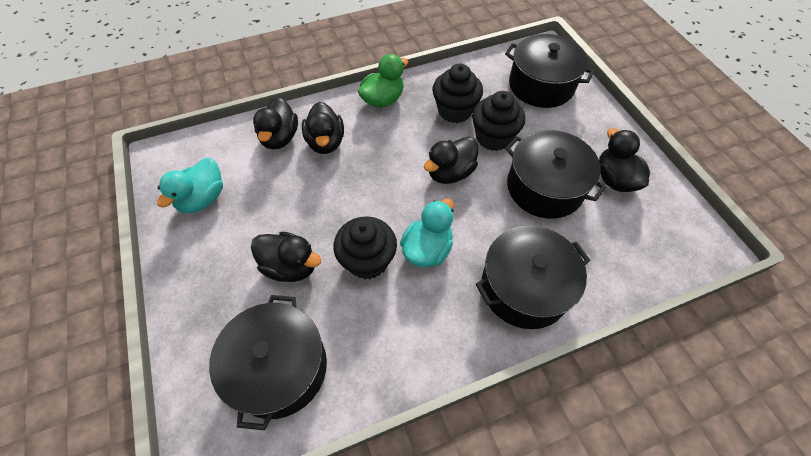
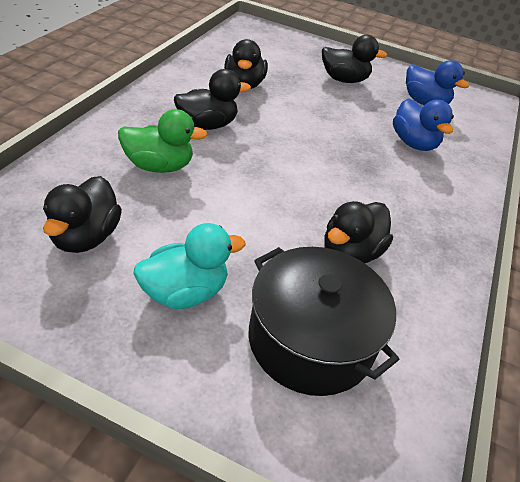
black cupcake: [333,216,397,280] [432,64,483,123] [472,91,525,151] = 3 -> none = 0
black pot: [209,295,327,430] [476,226,590,329] [505,34,594,108] [505,130,606,219] = 4 -> [249,247,399,396] = 1
blue duck: none = 0 -> [393,98,454,151] [406,60,469,105] = 2
turquoise duck: [157,158,223,213] [400,198,454,267] = 2 -> [133,223,245,309] = 1

